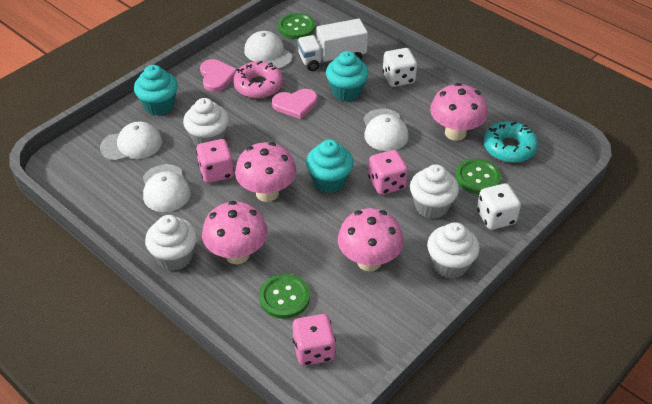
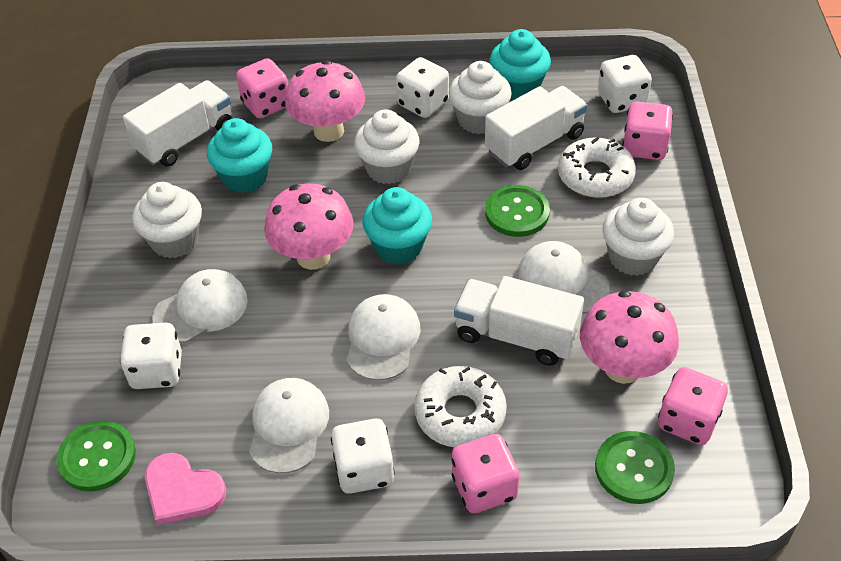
pink dice: [196,139,234,183] [293,314,336,366] [368,150,408,195] = 3 -> [236,58,288,118] [452,434,520,513] [623,101,673,160] [658,367,728,445] = 4
pink donut: [233,61,283,98] = 1 -> none = 0
pink heart: [200,59,237,92] [272,89,318,119] = 2 -> [145,453,226,525] = 1
pink mushroom: [202,201,268,264] [235,142,296,202] [338,208,404,271] [430,83,488,141] = 4 -> [264,184,354,270] [285,60,365,142] [580,290,679,384] = 3
turquoise donut: [484,121,538,163] = 1 -> none = 0
white dice: [383,48,417,87] [477,183,521,230] = 2 -> [120,323,182,389] [331,418,395,494] [396,57,449,118] [598,55,652,113] = 4
white donut: none = 0 -> [414,366,507,447] [558,137,636,198] = 2
white truck: [297,18,368,71] = 1 -> [123,80,232,167] [454,276,584,366] [485,86,588,170] = 3

